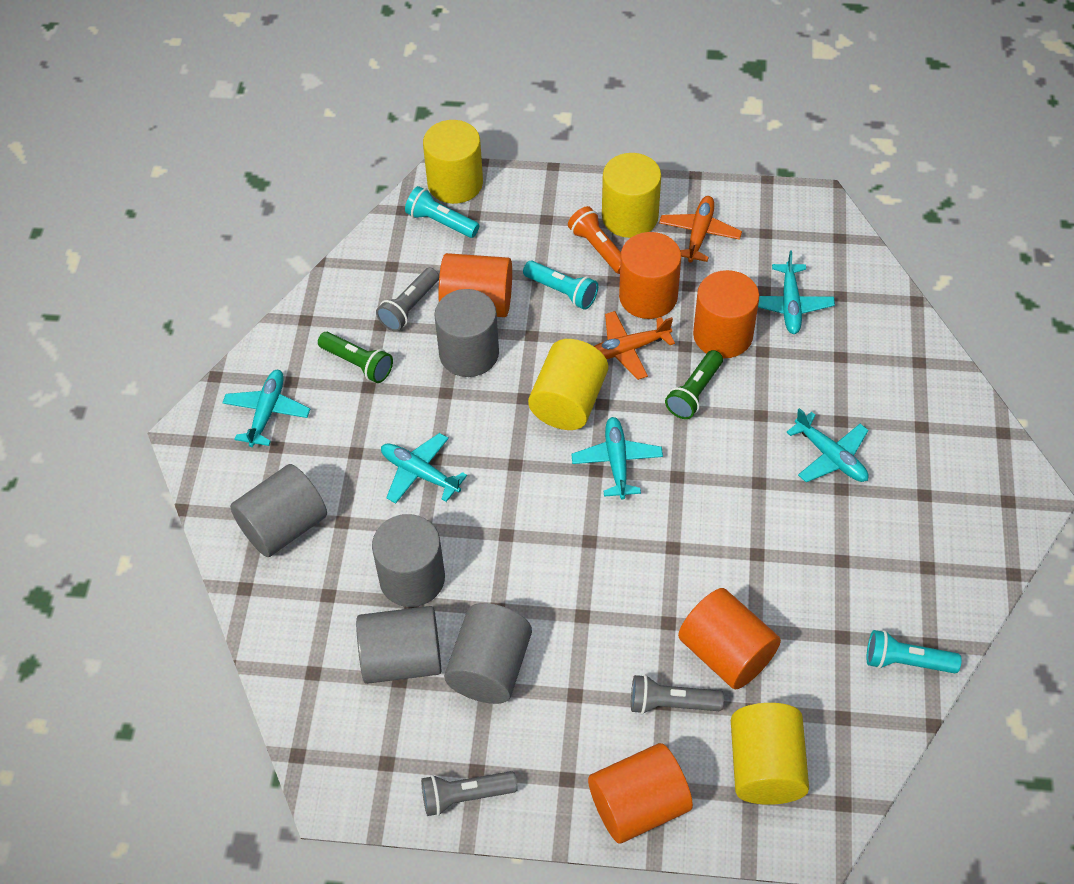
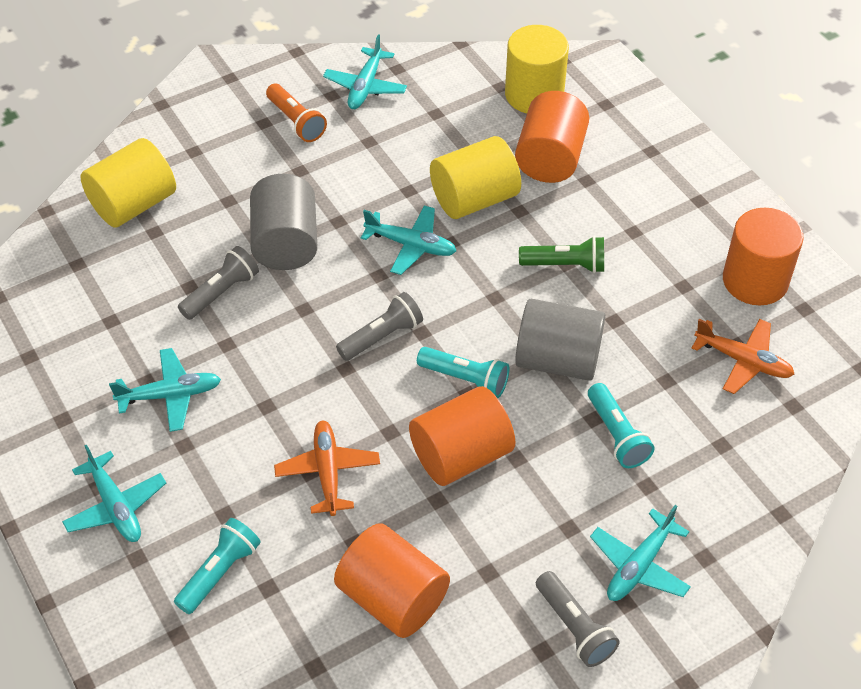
green flashlight: [318,332,393,383] [665,350,723,419] = 2 -> [519,236,604,273] = 1
grey cylinder: [230,464,327,557] [356,606,441,684] [372,514,445,607] [434,289,499,377] [444,603,532,704] = 5 -> [250,174,318,270] [515,299,605,381] = 2
orange cylinder: [438,253,512,317] [588,743,693,844] [619,232,681,319] [678,588,781,690] [693,270,759,358] = 5 -> [334,523,450,638] [409,386,515,486] [515,91,589,183] [723,208,803,305] = 4
yellow cylinder: [423,120,483,204] [528,339,608,430] [602,153,661,238] [731,703,809,805] = 4 -> [80,138,176,227] [430,136,521,219] [505,25,569,113] = 3

